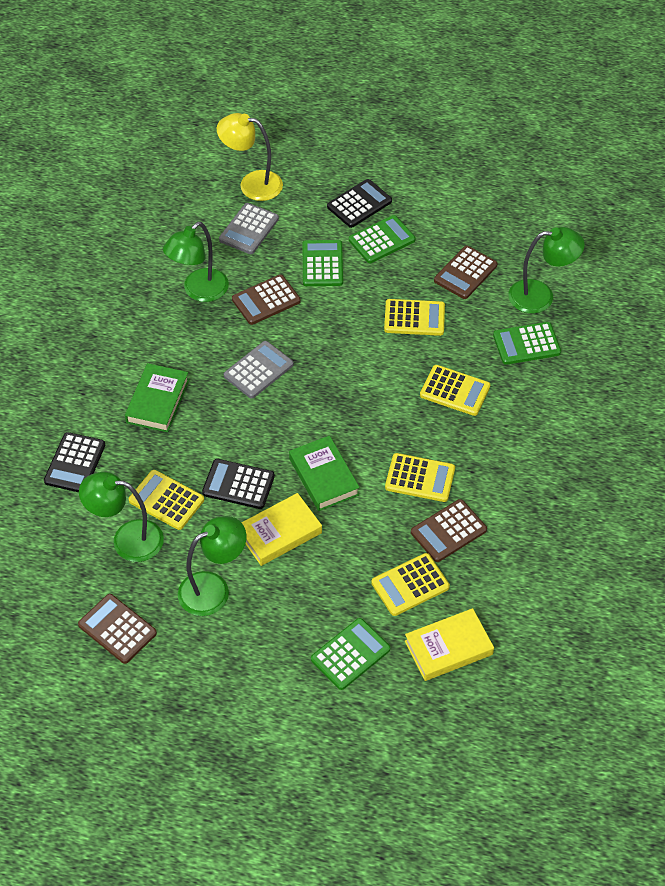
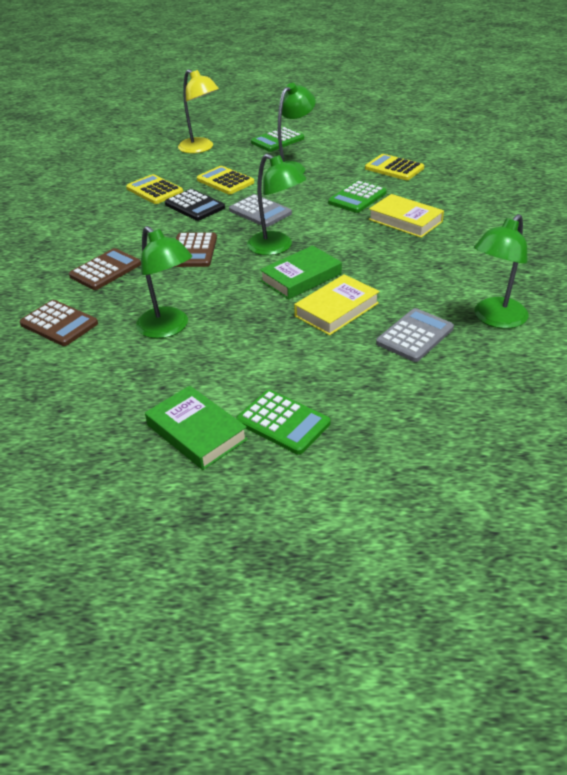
black calculator: [44,432,105,492] [202,459,275,509] [327,179,392,228] = 3 -> [165,189,225,221] = 1
brown calculator: [78,594,157,664] [232,275,301,325] [411,499,487,562] [434,246,498,299] = 4 -> [19,300,98,346] [69,248,141,290] [174,232,217,267] = 3
green calculator: [303,240,343,286] [311,618,390,690] [349,215,415,263] [493,322,561,365] = 4 -> [236,390,331,455] [251,127,304,152] [328,180,387,213] = 3
yellow calculator: [129,470,204,530] [371,553,450,616] [384,299,445,336] [385,453,455,502] [420,365,490,416] = 5 -> [126,174,183,204] [197,166,254,194] [365,154,424,180] = 3

